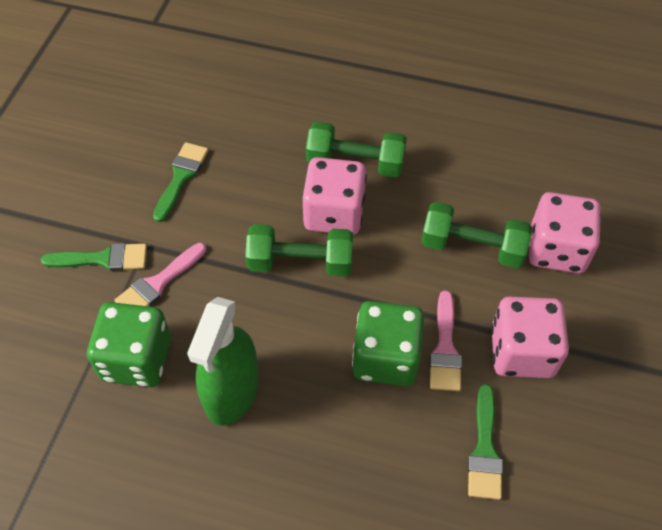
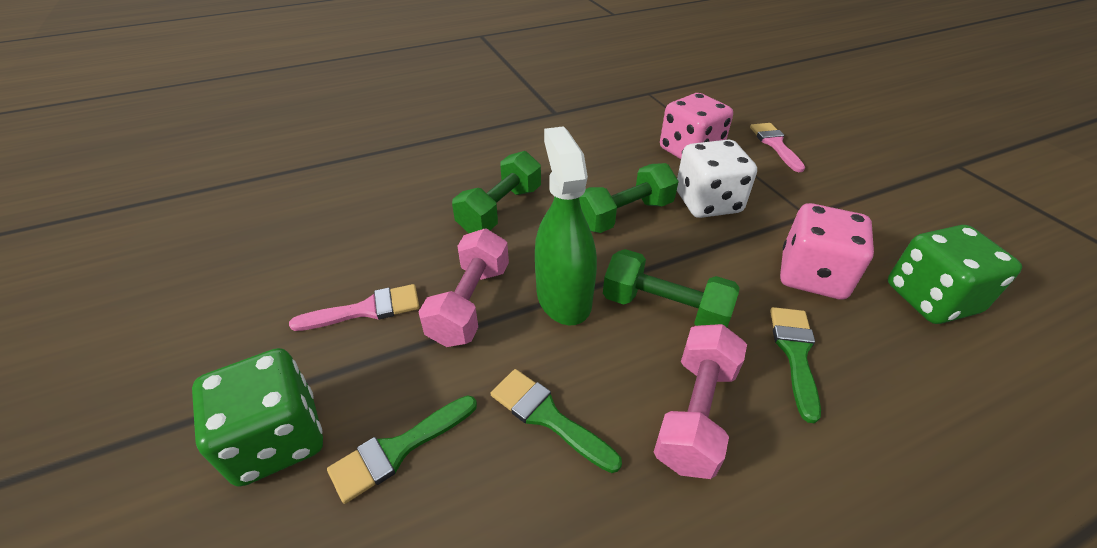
pink dice: [302,157,367,235] [491,296,569,378] [529,192,601,274] = 3 -> [660,93,733,159] [780,203,874,300] = 2
pink dumbbell: none = 0 -> [419,229,509,347] [654,324,747,479] = 2
white dice: none = 0 -> [677,140,757,218] = 1

